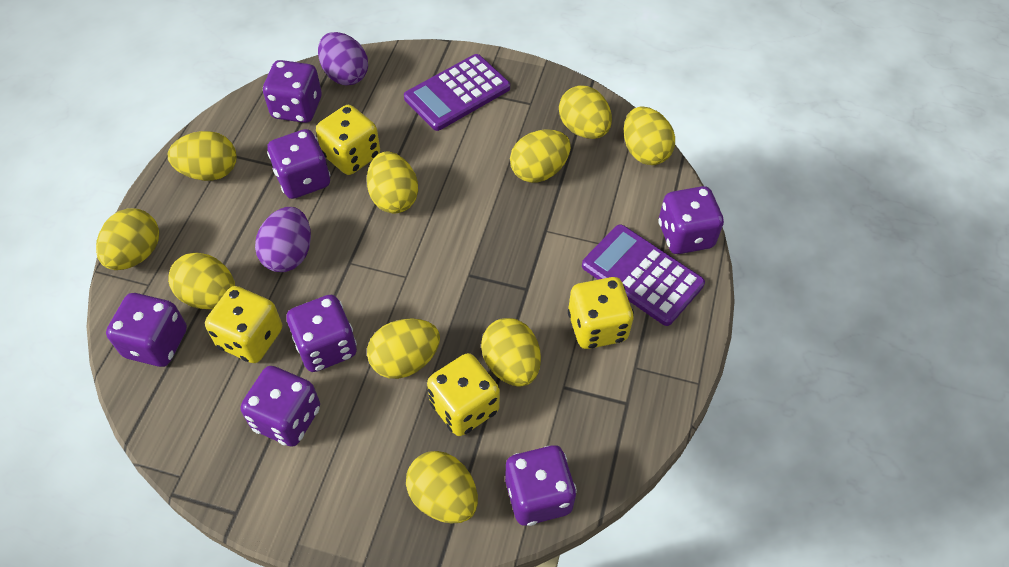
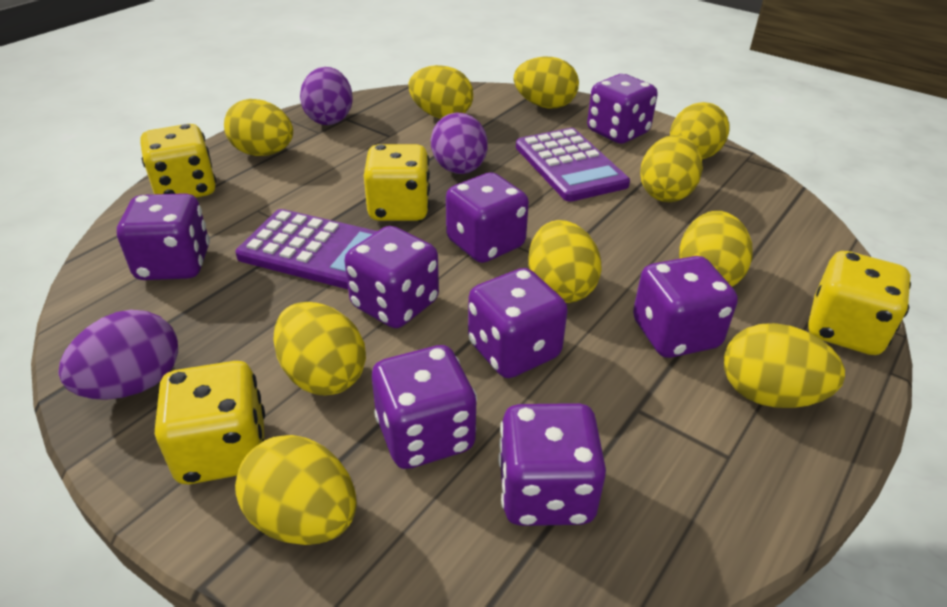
purple dice: [106,293,187,367] [241,366,320,447] [263,60,322,123] [267,129,330,199] [287,295,357,372] [505,445,577,526] [658,186,724,254] = 7 -> [117,193,210,280] [344,226,439,328] [372,345,477,469] [446,172,529,263] [468,268,568,378] [498,403,606,526] [587,74,658,144] [633,256,738,358] = 8
purple egg: [255,207,311,272] [318,32,368,85] = 2 -> [58,310,178,400] [300,67,353,125] [431,112,488,174] = 3

